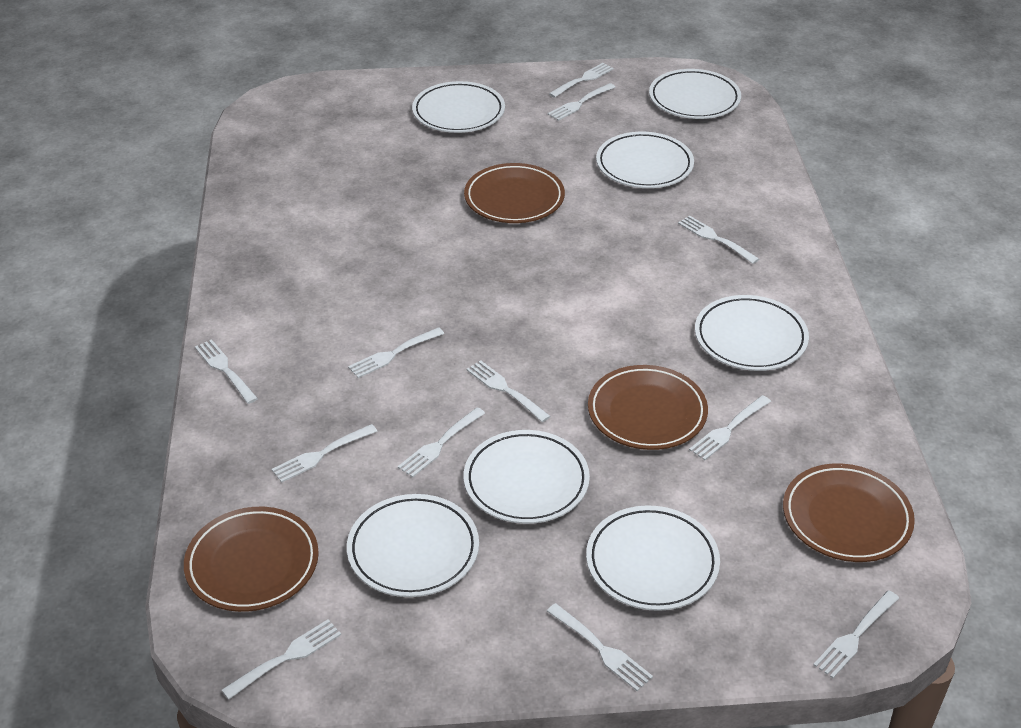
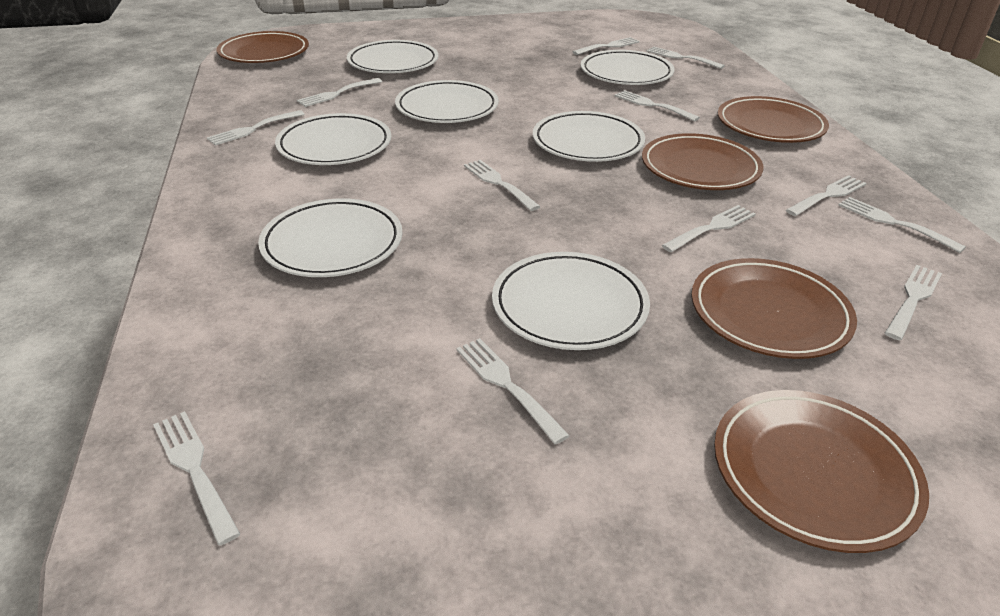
brown plate: [184,507,319,612] [464,163,565,223] [588,365,708,450] [783,463,915,562] = 4 -> [216,31,309,63] [642,133,763,190] [691,258,857,359] [714,390,929,553] [718,96,829,143] = 5

